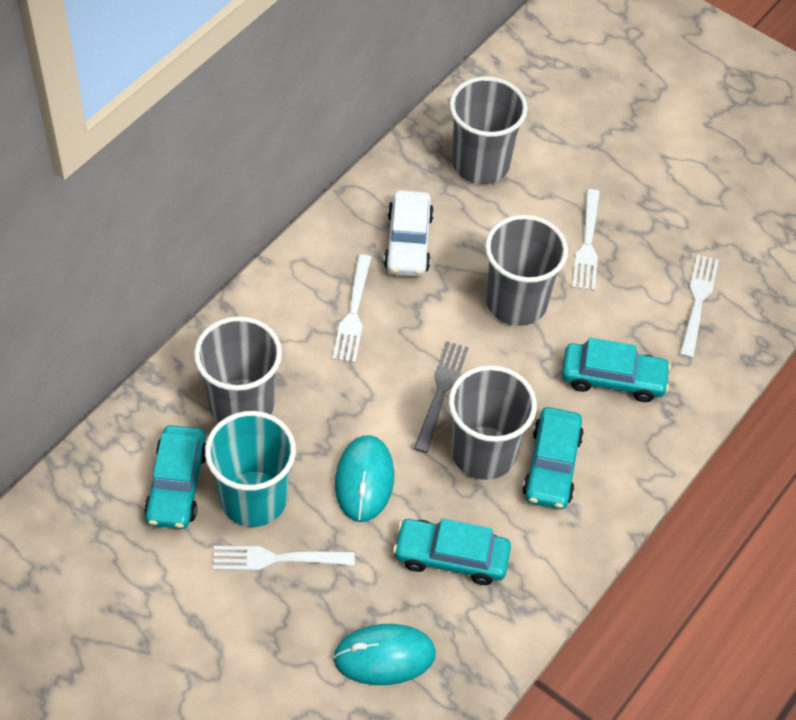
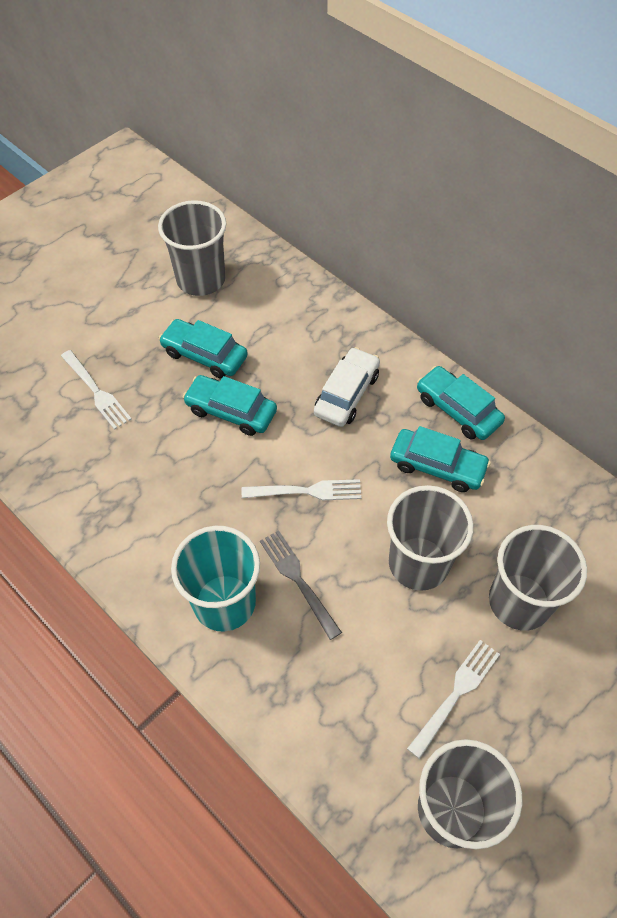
turquoise mouse: [333,624,436,685] [335,435,394,522] = 2 -> none = 0
white fork: [213,546,355,571] [333,254,372,363] [572,189,600,291] [679,255,719,358] = 4 -> [61,350,132,430] [242,479,361,500] [407,640,500,759] = 3

